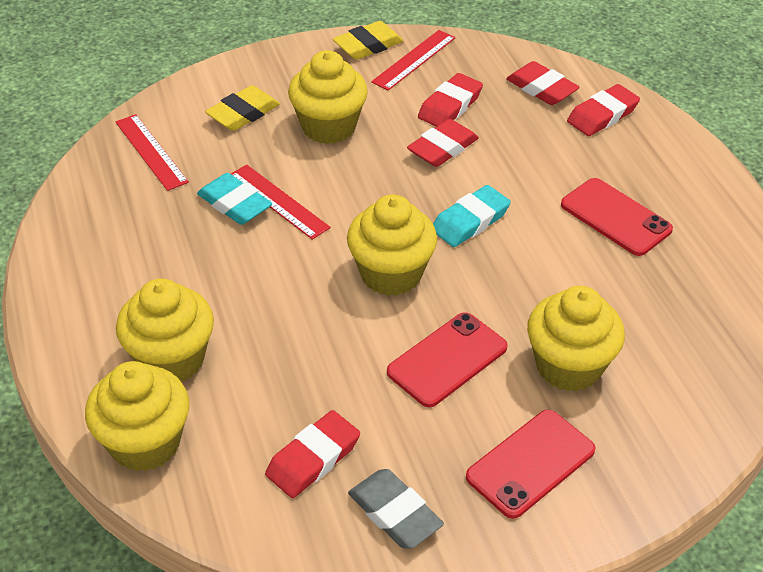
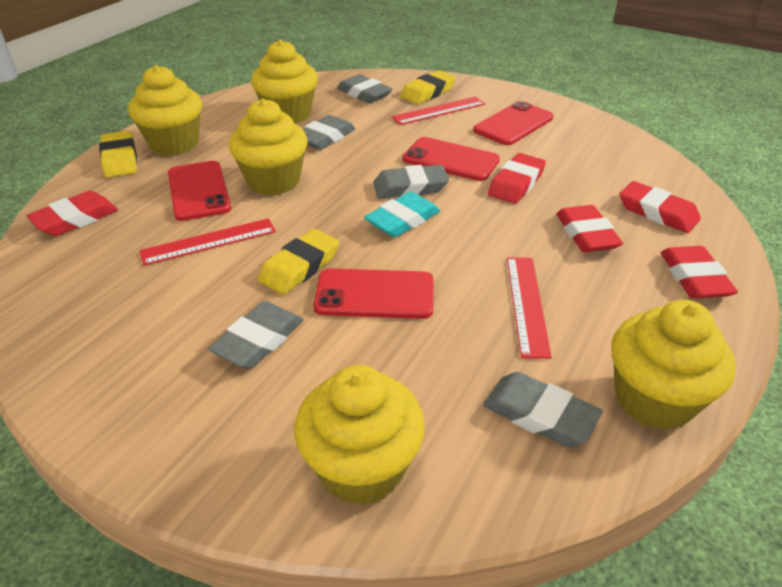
grey eraser: [348,469,444,549] = 1 -> [208,301,304,369] [303,115,355,150] [337,74,392,103] [373,165,449,199] [483,372,602,447] = 5
red phone: [387,312,508,407] [466,410,595,519] [561,178,673,256] = 3 -> [168,161,231,221] [314,268,433,319] [403,137,500,181] [473,101,553,145] = 4
turquoise eraser: [197,173,272,225] [433,185,511,247] = 2 -> [364,192,440,237] = 1
yellow eraser: [205,85,280,131] [333,21,403,60] = 2 -> [99,130,137,178] [258,229,339,295] [400,70,456,104] = 3

